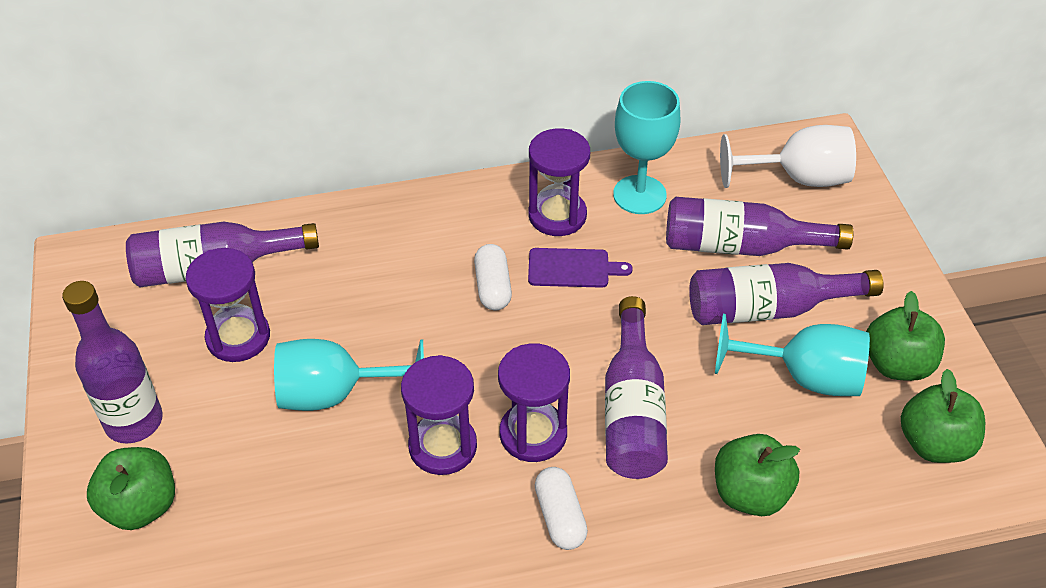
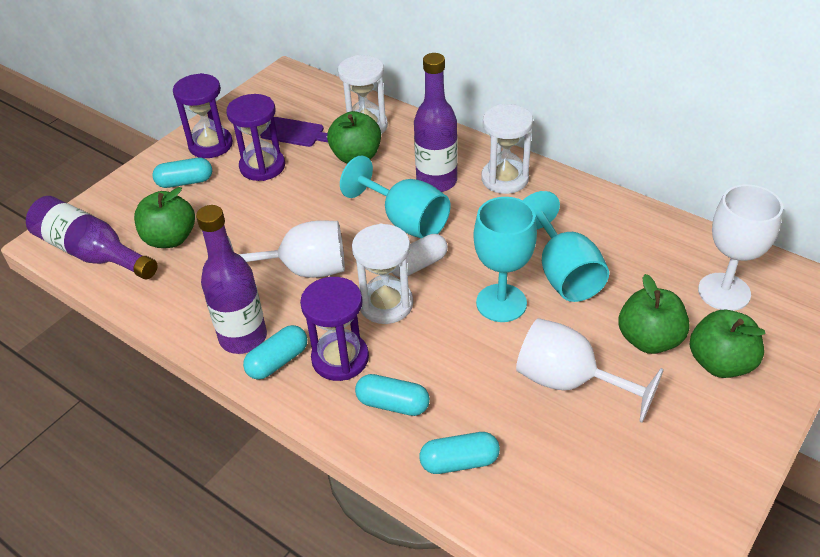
purple bottle: [62,281,163,444] [126,222,319,287] [605,296,668,479] [666,197,853,256] [689,263,884,325] = 5 -> [26,196,157,279] [196,205,267,354] [414,53,458,192] = 3
purple hourglass: [186,248,270,362] [401,355,477,475] [498,343,570,462] [528,128,590,236] = 4 -> [173,73,233,158] [226,94,285,181] [300,277,369,381] = 3
turquoise capsule: none = 0 -> [152,158,212,188] [243,325,307,380] [355,374,430,416] [419,432,500,474] = 4
white capsule: [474,244,512,310] [535,467,588,550] = 2 -> [392,234,448,277] = 1
white goblet: [720,125,856,188] = 1 -> [228,221,345,278] [516,318,664,423] [698,184,783,311] = 3
white hourglass: none = 0 -> [338,55,388,134] [352,224,413,324] [481,104,533,194] = 3

